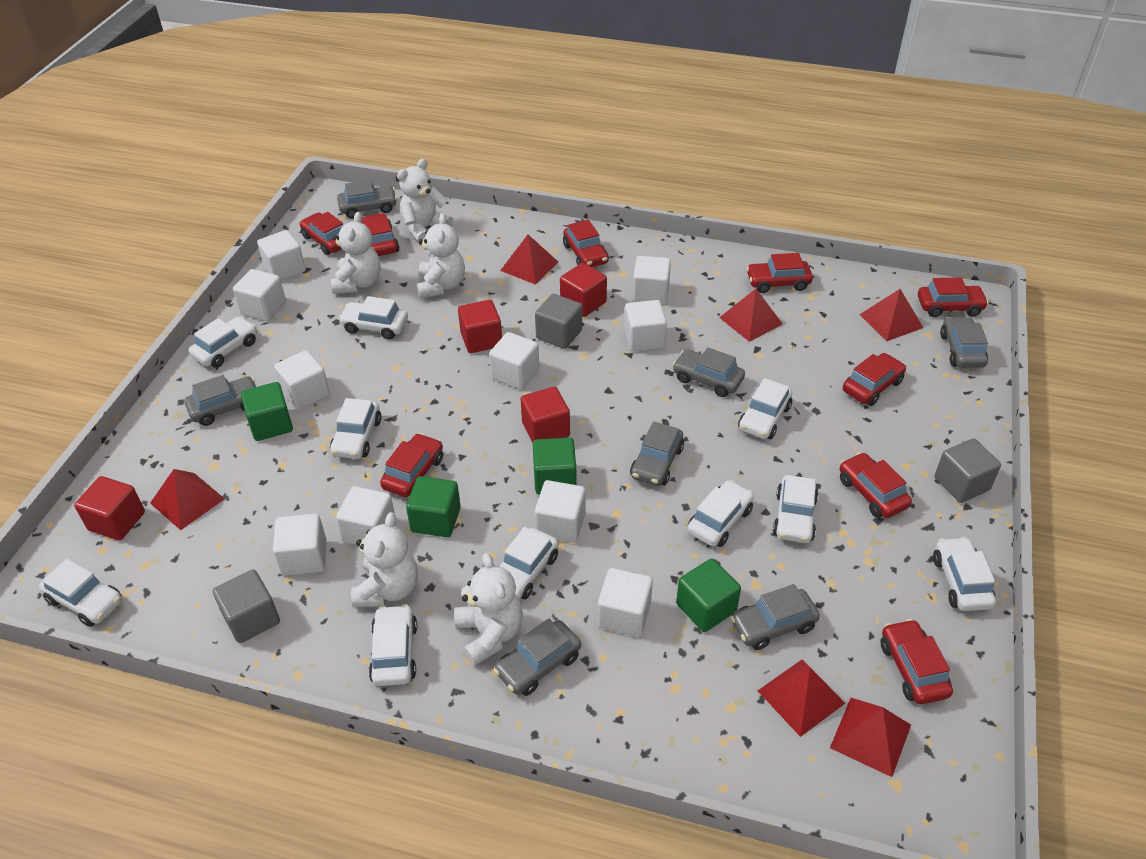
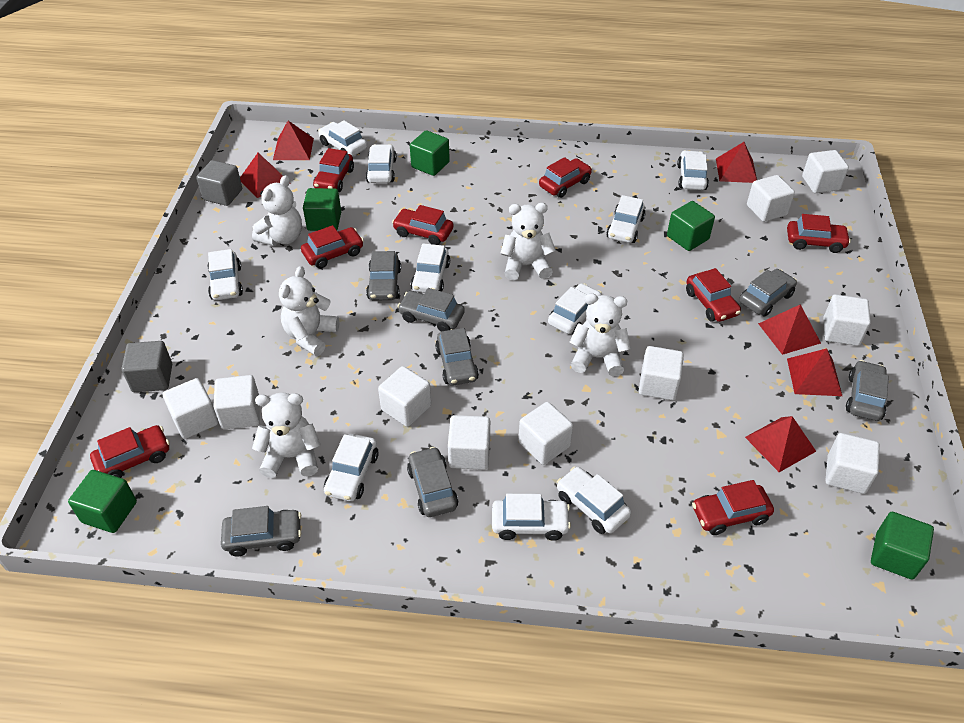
green cube: [241,382,293,441] [406,476,461,537] [533,437,577,494] [676,558,741,632] = 4 -> [68,470,137,533] [303,188,341,231] [410,130,450,176] [667,201,715,251] [871,512,934,580] = 5
grey cube: [213,569,280,643] [535,294,582,349] [935,438,1001,503] = 3 -> [122,341,172,392] [196,160,242,206] = 2
red car: [300,212,343,255] [361,213,400,256] [380,433,443,497] [563,220,609,267] [746,253,813,293] [840,452,912,518] [843,353,906,406] [880,619,953,704] [918,277,989,317] = 9 -> [90,425,170,478] [301,225,364,269] [313,148,354,192] [392,205,453,245] [539,157,592,198] [686,268,741,322] [692,480,774,535] [787,214,851,253] = 8
red cube: [74,476,145,541] [458,300,502,353] [521,387,570,443] [560,263,607,317] = 4 -> none = 0

